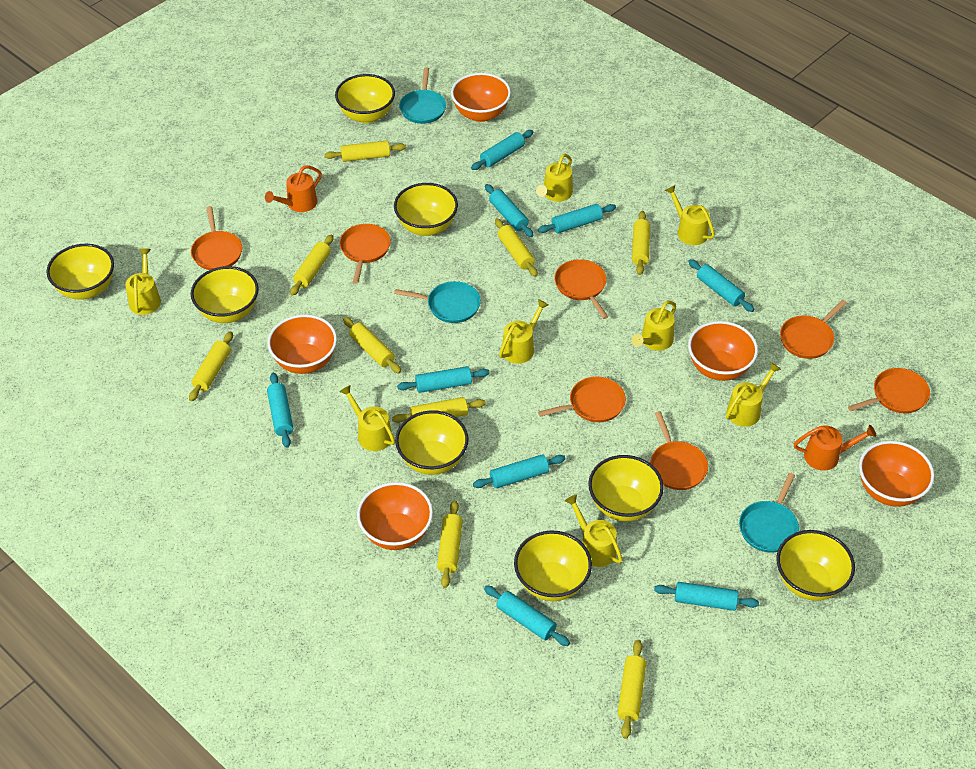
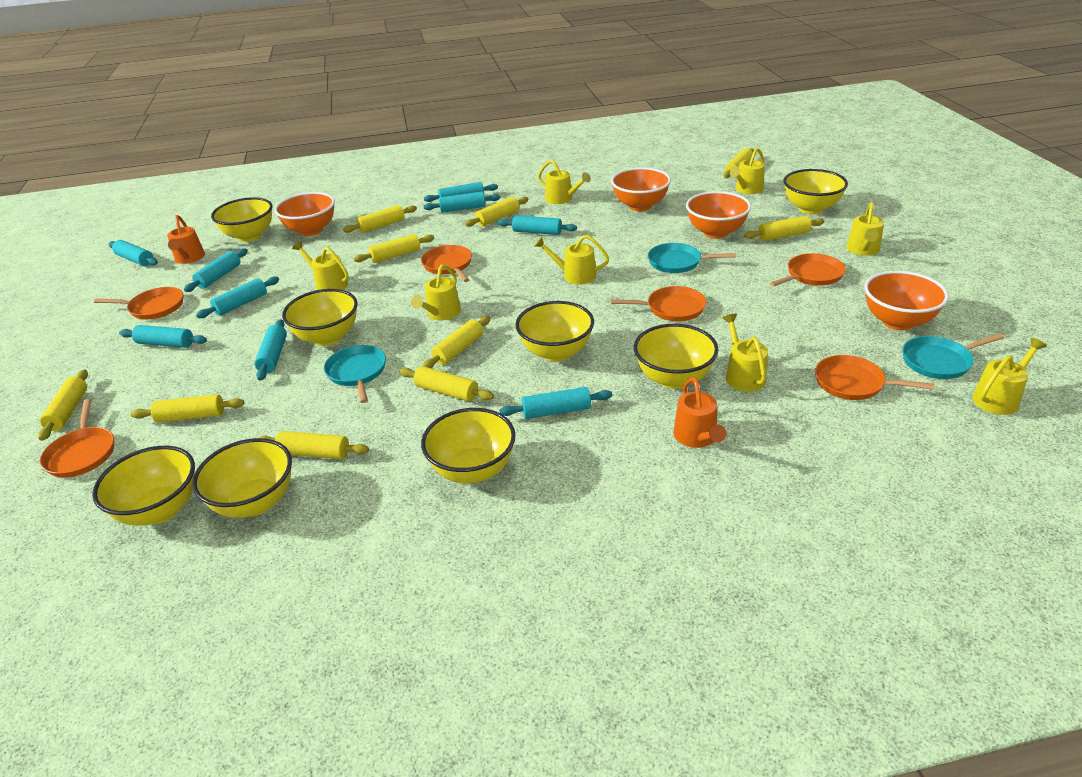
orange bowl: [268,314,337,374] [357,482,433,550] [451,73,511,122] [688,321,758,381] [859,441,934,507] = 5 -> [274,192,335,236] [611,167,671,211] [686,191,751,239] [864,271,949,330] = 4
orange pan: [191,206,242,270] [339,224,391,283] [538,376,626,422] [554,259,608,319] [650,411,708,490] [780,300,847,359] [848,368,930,413] = 7 -> [40,399,114,478] [94,287,183,320] [421,245,472,282] [611,286,706,321] [770,253,846,287] [815,355,934,400] = 6
yellow rolling pin: [189,332,233,401] [290,235,333,296] [324,140,406,162] [343,317,401,373] [392,397,486,423] [437,500,463,588] [495,218,538,277] [618,640,646,739] [632,211,650,275] = 9 -> [38,370,88,441] [131,394,244,423] [259,431,369,459] [343,205,417,233] [353,234,434,263] [400,366,494,401] [423,316,490,368] [465,197,529,227] [723,148,754,178] [744,216,824,241] = 10

